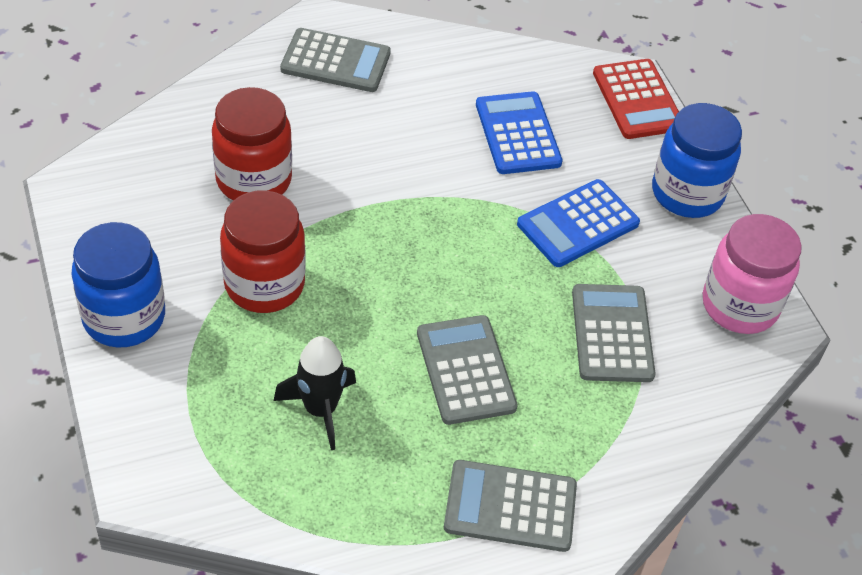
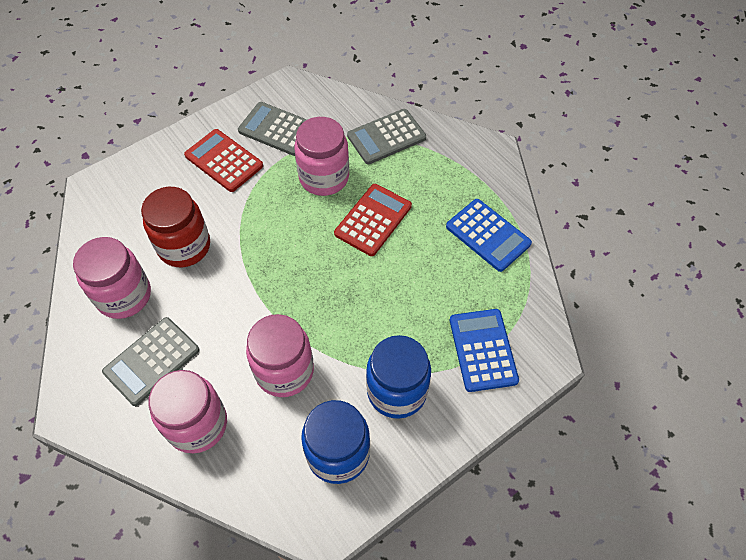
black rocket: [274,336,356,450] = 1 -> none = 0
grey calculator: [280,28,391,92] [417,315,518,425] [444,460,577,552] [572,284,656,382] = 4 -> [102,317,200,406] [238,102,307,156] [347,109,426,164] = 3
pink jar: [703,214,802,334] = 1 -> [73,237,151,319] [148,370,227,453] [246,314,314,397] [294,117,349,196] = 4
red calculator: [593,59,679,139] = 1 -> [184,129,263,192] [334,184,412,256] = 2
red jar: [212,87,292,201] [220,190,306,313] = 2 -> [141,187,210,267] = 1

